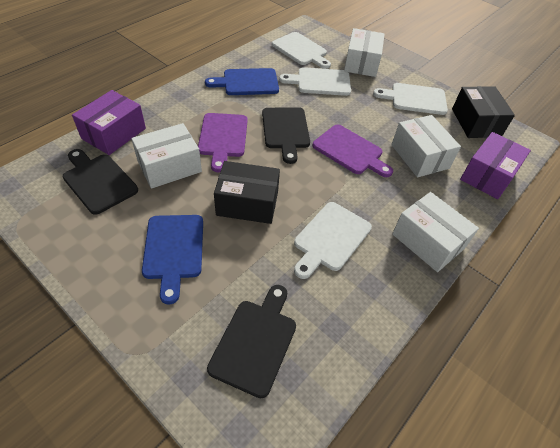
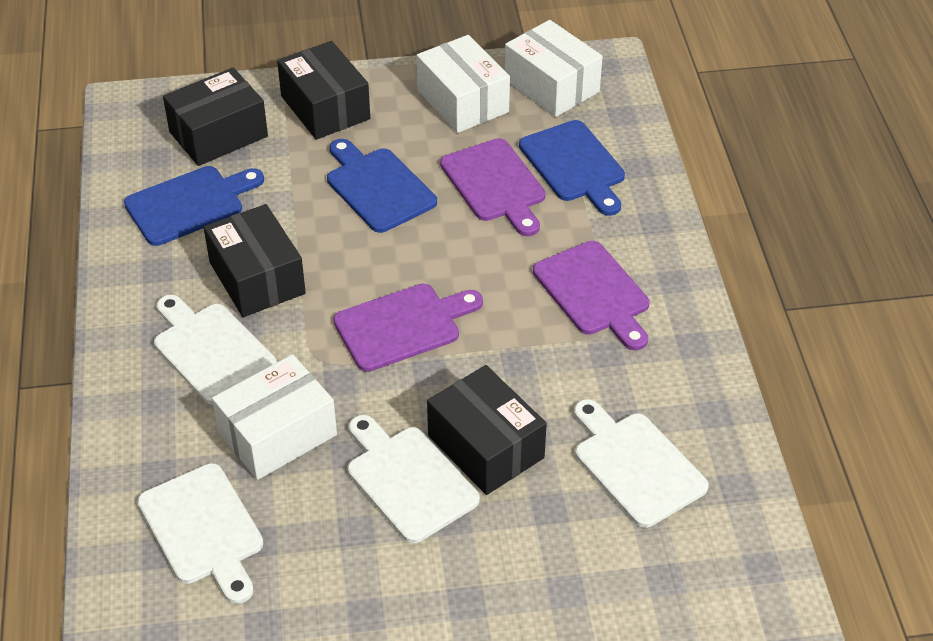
black box: [214,161,280,224] [452,86,515,138] = 2 -> [163,68,268,166] [204,204,306,317] [277,41,370,140] [427,365,547,495] = 4
black cutting board: [63,149,138,215] [207,285,296,398] [262,107,310,164] = 3 -> none = 0
blue cutting board: [142,215,203,304] [205,68,279,95] = 2 -> [124,166,264,246] [327,139,437,233] [519,120,625,216] = 3
purple box: [72,90,146,155] [460,132,531,199] = 2 -> none = 0
purple cutting board: [198,113,248,172] [312,124,393,177] = 2 -> [333,284,483,372] [440,138,546,236] [533,241,649,350] = 3
white box: [131,123,202,189] [344,28,385,77] [391,115,461,178] [392,192,479,272] = 4 -> [212,354,337,480] [417,35,510,133] [505,20,603,117] = 3

